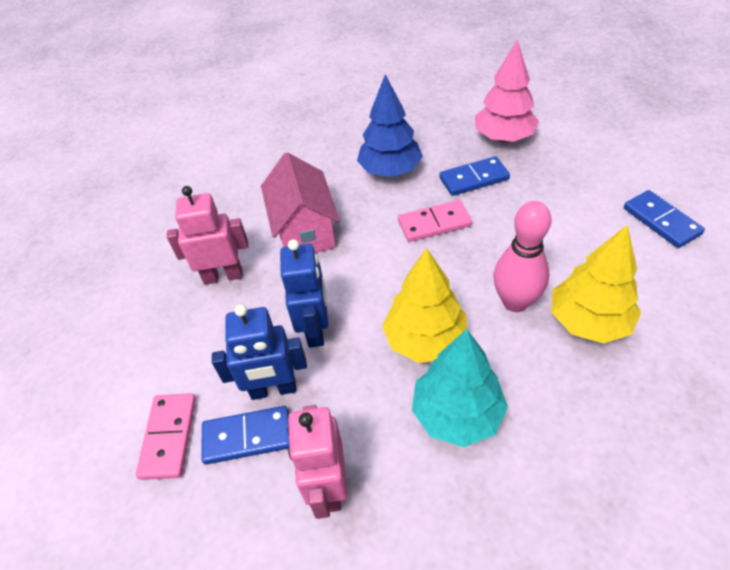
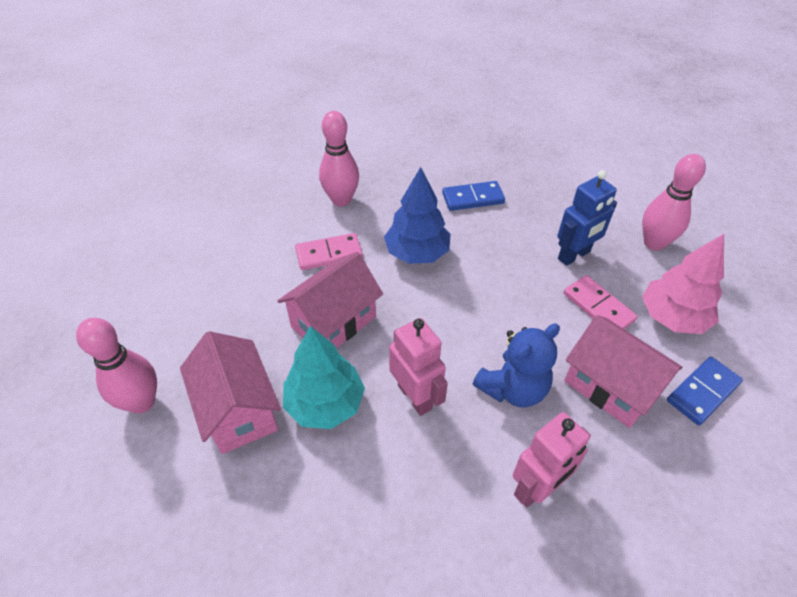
blue domino: [201,406,289,465] [439,156,510,196] [624,190,705,248] = 3 -> [442,181,505,211] [667,356,743,425] = 2
blue robot: [212,304,307,400] [280,239,328,348] = 2 -> [557,170,617,266] = 1
blue teddy bear: none = 0 -> [473,323,560,408] = 1
pink bowling pin: [494,201,552,312] = 1 -> [76,318,157,414] [319,111,359,207] [642,154,706,251] = 3
pink house: [261,152,340,253] = 1 -> [180,331,281,454] [277,252,383,348] [564,315,682,428] = 3
yellow tree: [382,248,467,363] [552,225,641,343] = 2 -> none = 0

